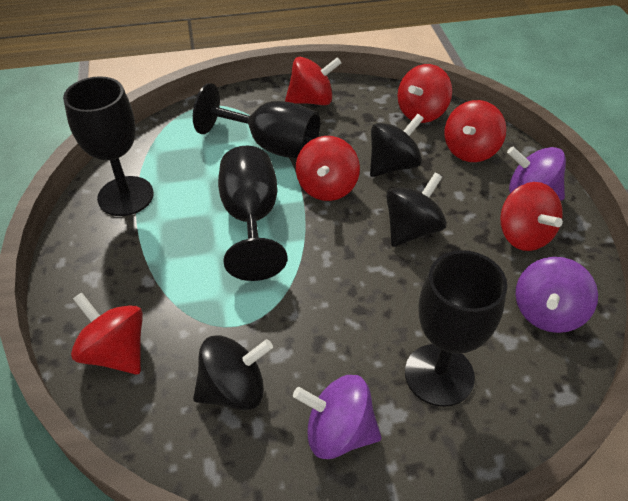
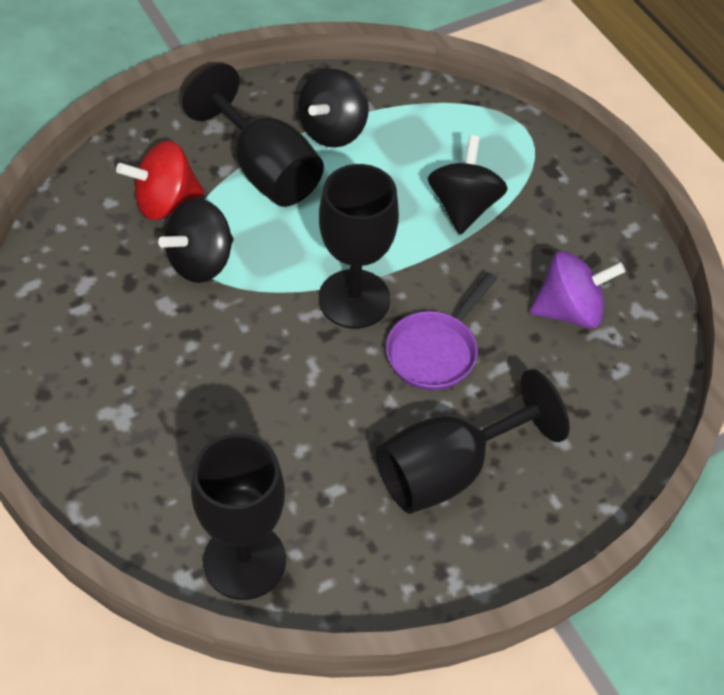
purple pan: none = 0 -> [386,272,497,390] = 1
purple spinning top: [293,375,382,459] [507,147,566,200] [516,257,598,333] = 3 -> [530,251,626,329] = 1
red spinning top: [71,292,143,374] [285,57,341,105] [296,136,360,201] [397,64,452,123] [444,100,506,162] [500,182,563,251] = 6 -> [116,141,204,220] = 1

